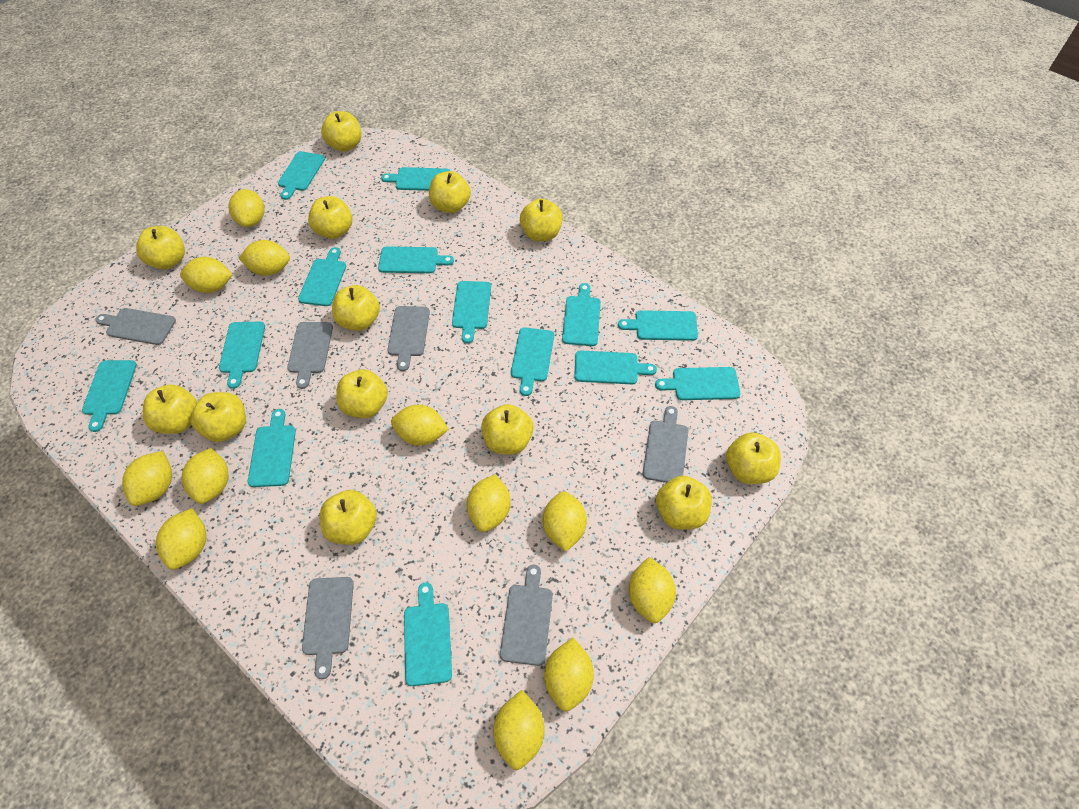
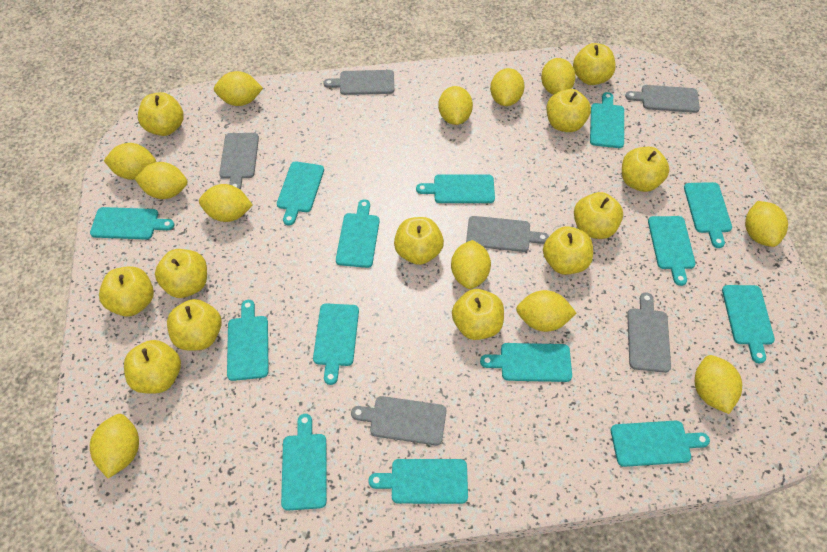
yellow apple: [136,226,185,270] [143,384,197,434] [191,392,246,442] [308,196,352,239] [320,490,377,545] [321,111,362,152] [332,285,380,331] [336,369,388,418] [429,171,471,213] [481,404,534,455] [520,199,563,241] [656,475,712,530] [726,432,781,484] = 13 -> [99,266,154,317] [124,340,181,393] [138,92,184,136] [155,249,207,298] [167,299,222,351] [394,217,444,265] [452,289,504,340] [543,226,593,275] [547,89,591,132] [573,43,616,85] [574,192,623,239] [622,147,670,192] = 12

